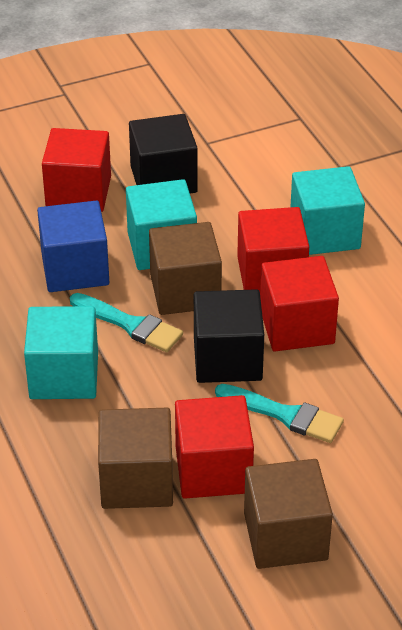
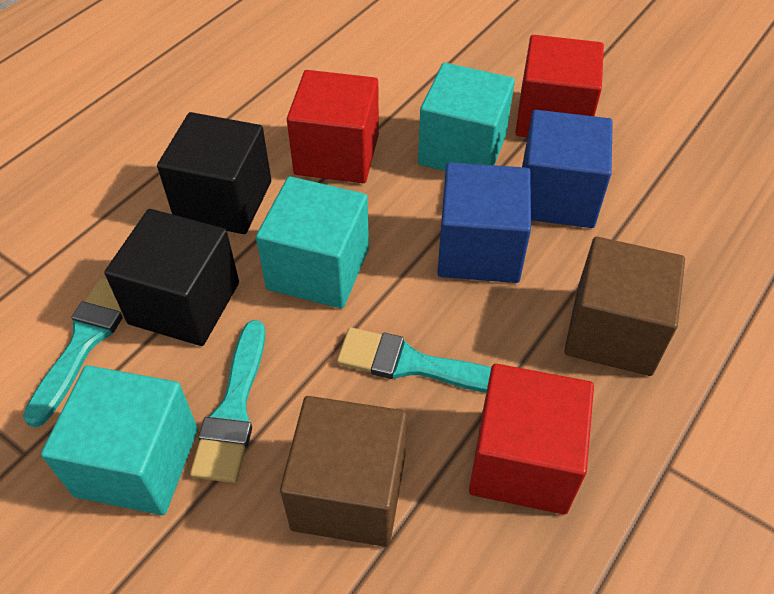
blue cube: [37,201,109,292] = 1 -> [437,162,531,283] [522,110,613,228] = 2
brown cube: [98,408,173,509] [149,222,222,315] [244,459,333,569] = 3 -> [280,396,407,547] [564,237,685,376] = 2
red cube: [42,128,111,212] [175,395,254,498] [237,207,309,291] [260,256,339,351] = 4 -> [287,70,379,183] [469,364,594,515] [515,35,604,137] = 3
turquoise brush: [70,293,183,352] [215,384,344,443] = 2 -> [23,277,123,427] [190,320,265,483] [337,327,491,393] = 3

